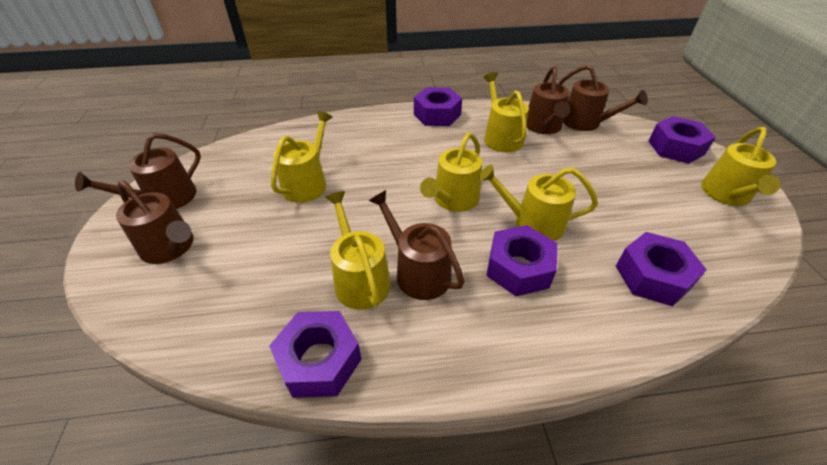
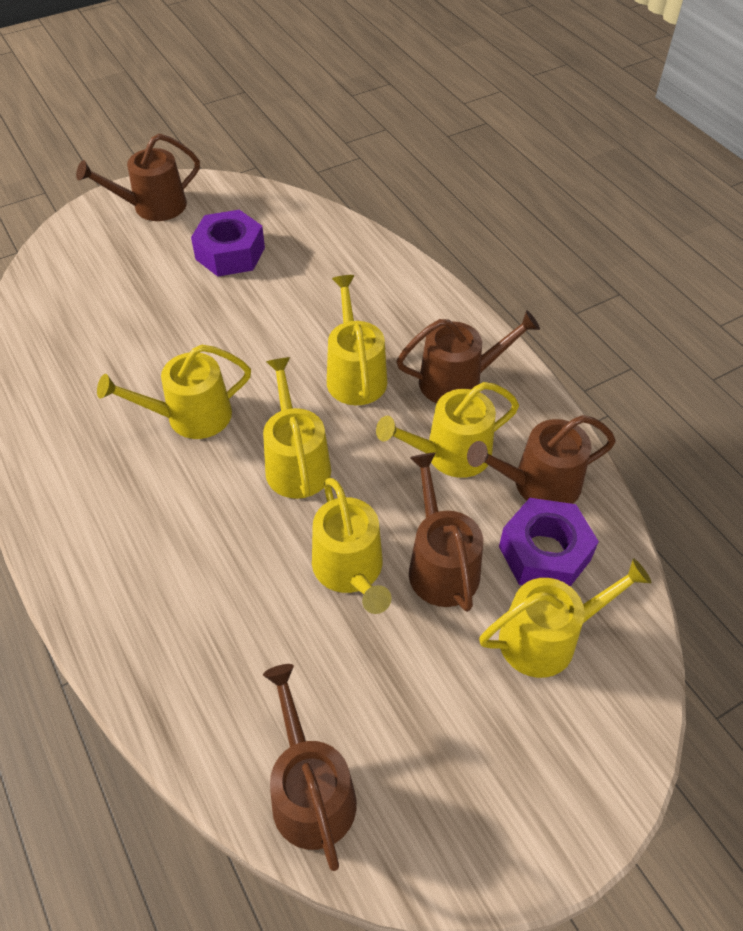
purple nut: [269,311,361,398] [414,87,462,126] [486,225,557,296] [616,232,707,306] [648,116,716,164] = 5 -> [191,210,265,276] [499,498,599,586] = 2

